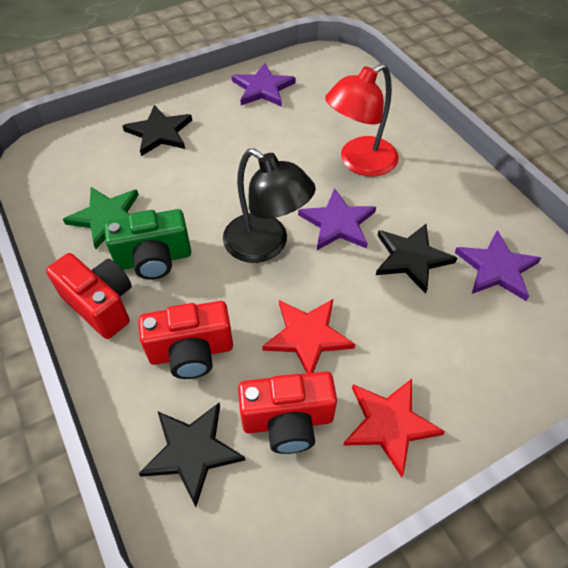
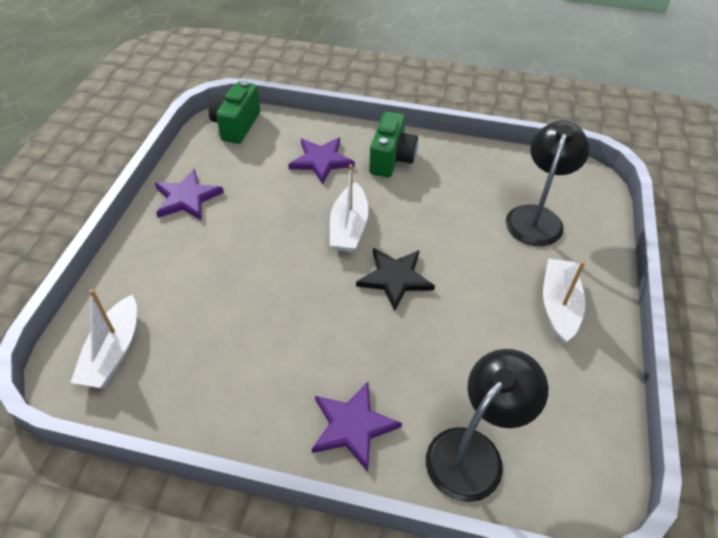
black lamp: [223,148,316,263] = 1 -> [426,349,549,502] [506,121,590,246] = 2
black star: [123,105,192,156] [138,403,245,507] [376,224,457,294] = 3 -> [356,248,435,311] = 1
green camera: [104,209,191,280] = 1 -> [209,81,260,144] [369,112,418,178] = 2
green star: [63,187,139,249] = 1 -> none = 0
red camera: [46,253,132,339] [138,301,233,379] [238,371,337,454] = 3 -> none = 0
red lamp: [325,64,399,177] = 1 -> none = 0
red star: [262,299,355,374] [343,379,445,478] = 2 -> none = 0
white boat: none = 0 -> [70,289,137,388] [330,164,368,252] [543,259,585,344] = 3

